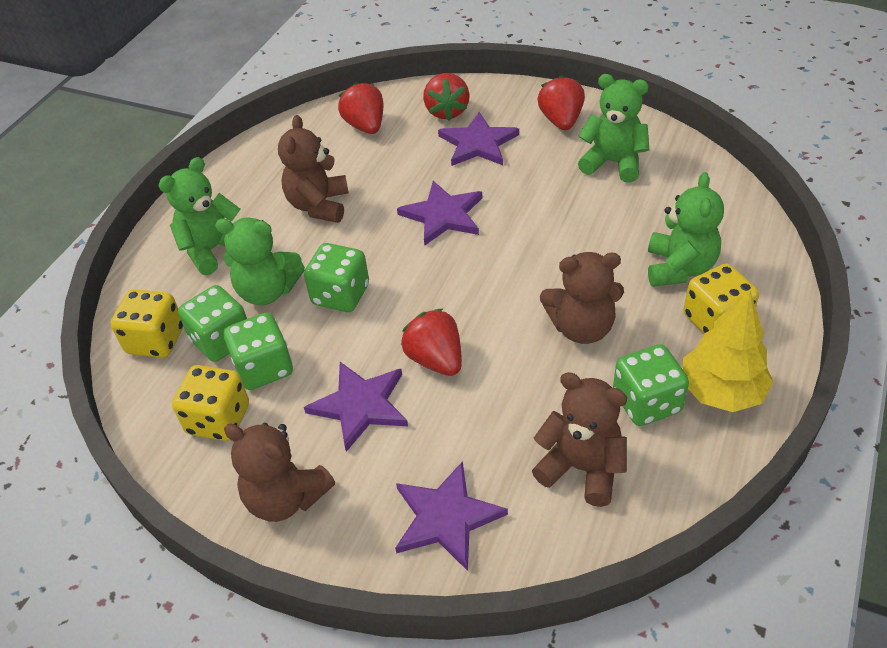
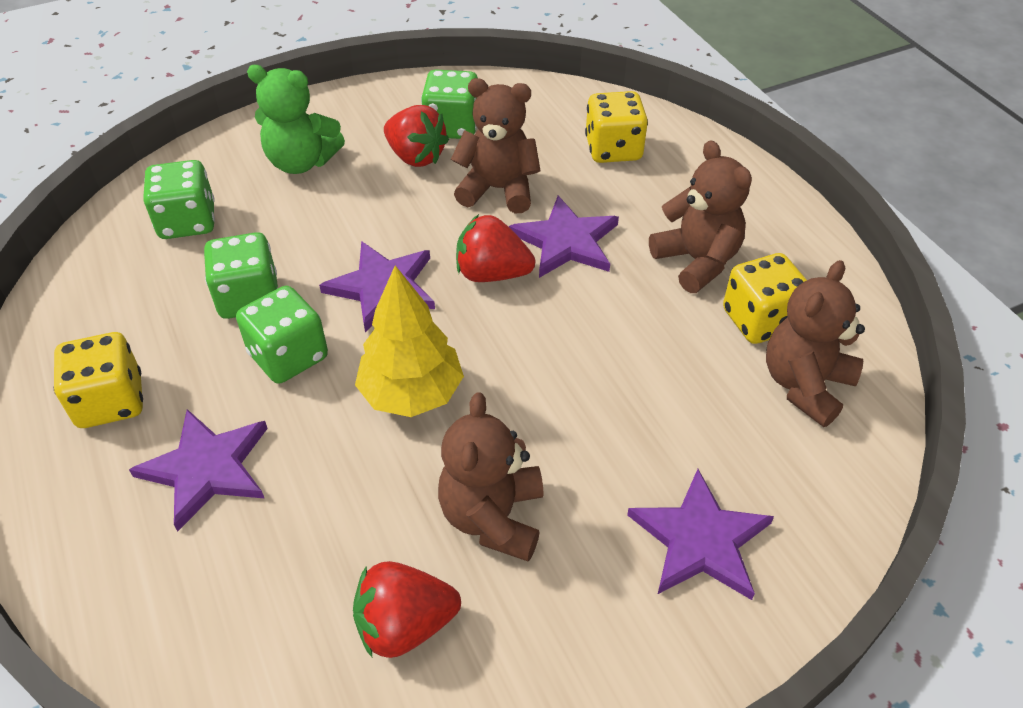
green teddy bear: [158,157,240,275] [215,217,305,305] [578,74,649,183] [648,172,724,287] = 4 -> [247,65,345,174] = 1
red strawberry: [338,82,383,134] [401,308,462,376] [423,73,470,121] [538,75,585,130] = 4 -> [353,561,461,658] [384,105,449,167] [456,214,535,282] = 3

